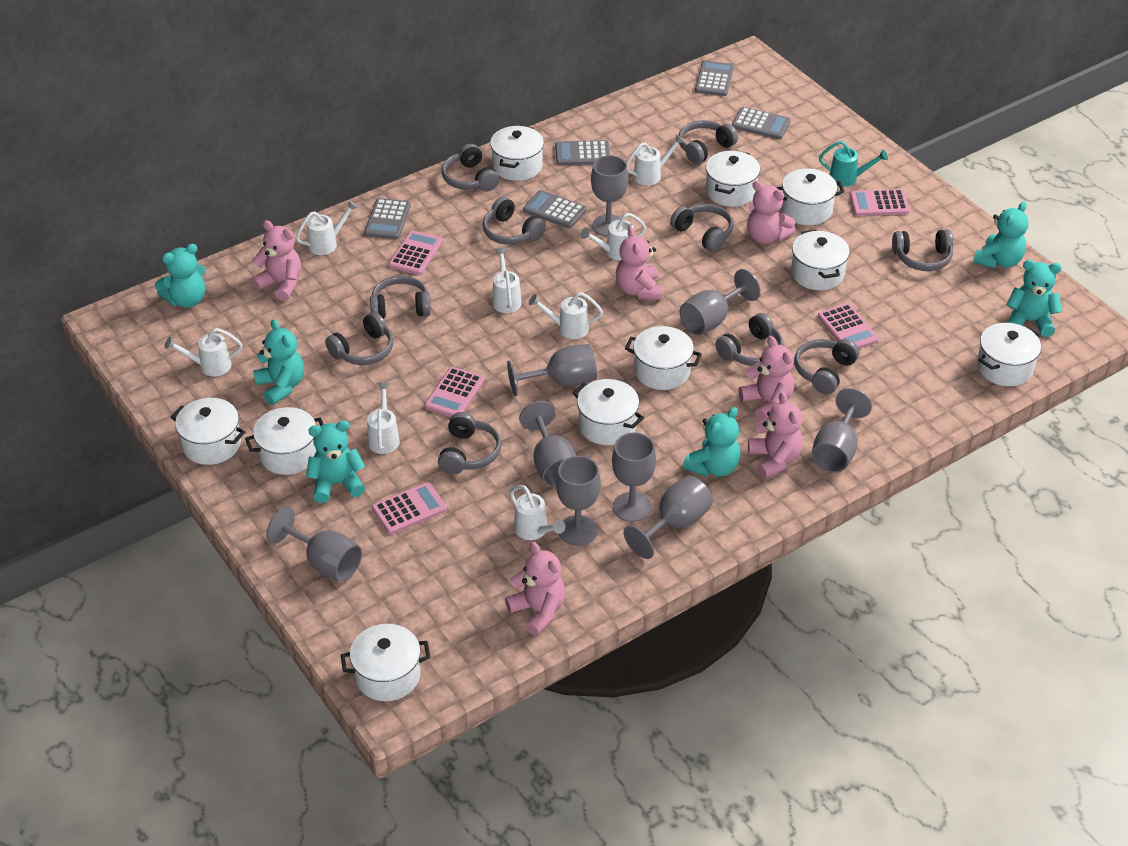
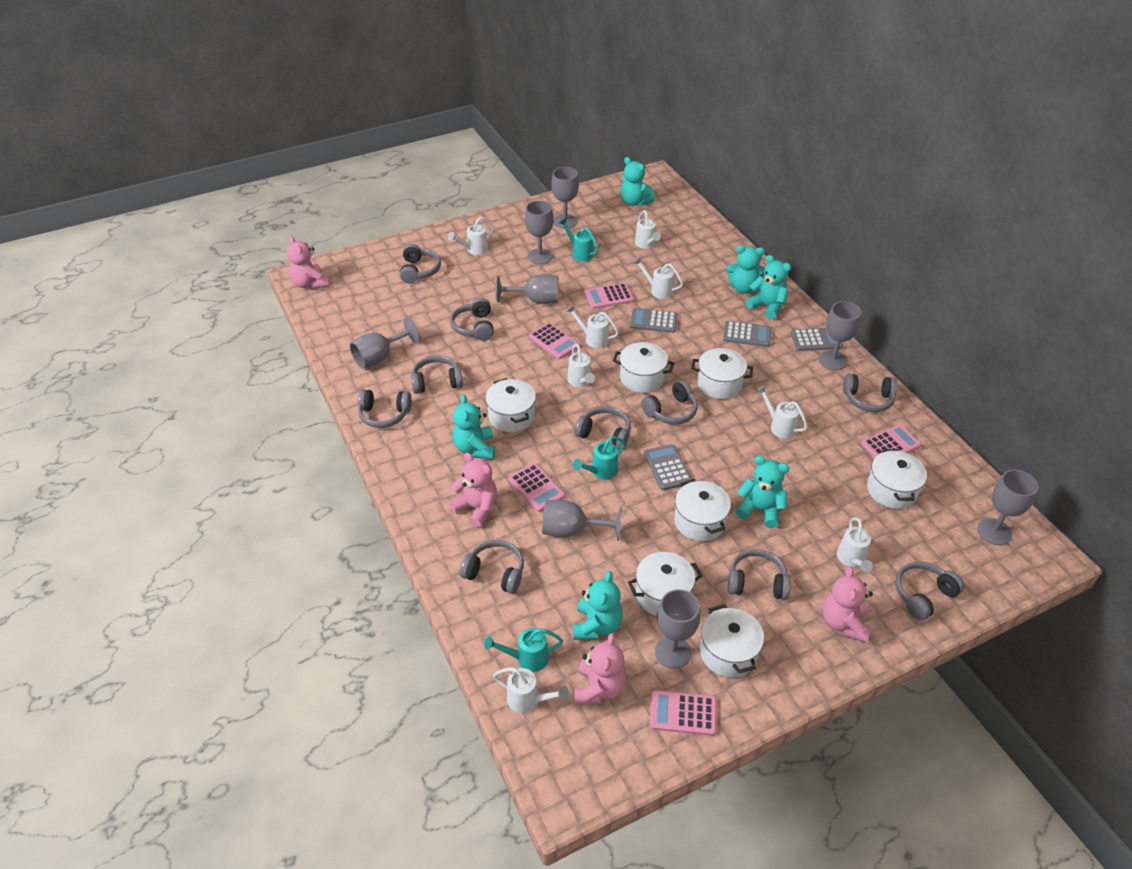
grey calculator: [364,198,411,239] [523,190,587,228] [555,140,610,165] [695,60,734,96] [732,107,791,139] = 5 -> [630,308,678,333] [644,444,692,490] [723,321,772,347] [791,328,843,351] = 4
grey goblet: [267,507,362,582] [507,344,597,396] [519,401,577,487] [556,456,601,546] [591,155,629,236] [612,432,656,522] [624,476,713,559] [680,269,761,335] [811,388,872,472] = 9 -> [350,317,420,369] [496,274,559,304] [525,201,553,264] [542,500,622,541] [552,167,579,229] [655,589,700,669] [819,301,862,370] [977,470,1039,545] = 8
pink teddy bear: [251,220,301,301] [505,542,565,636] [616,227,662,300] [739,336,794,421] [747,181,795,244] [748,392,803,479] = 6 -> [287,236,329,289] [449,453,497,528] [574,633,626,705] [823,566,873,643] = 4
turquoise watering can: [819,141,888,187] = 1 -> [484,628,563,672] [559,218,598,261] [573,436,625,480] = 3
white pot: [171,398,245,465] [245,407,323,475] [341,624,430,701] [490,125,544,181] [573,379,644,445] [625,326,702,390] [706,150,760,207] [776,168,845,225] [791,230,850,290] [977,323,1041,386] = 10 -> [485,378,536,432] [613,342,674,393] [628,552,702,616] [674,479,731,541] [691,348,753,399] [700,604,764,677] [867,449,927,509] = 7

